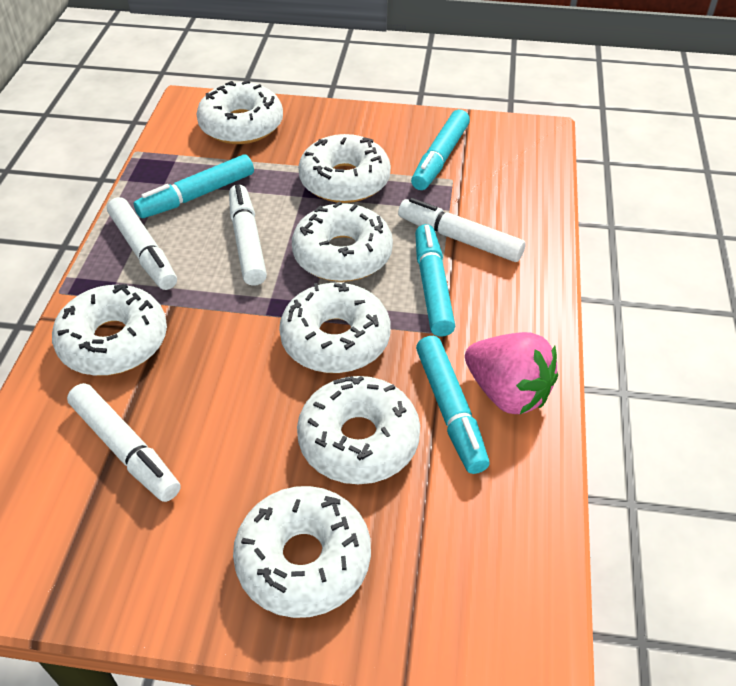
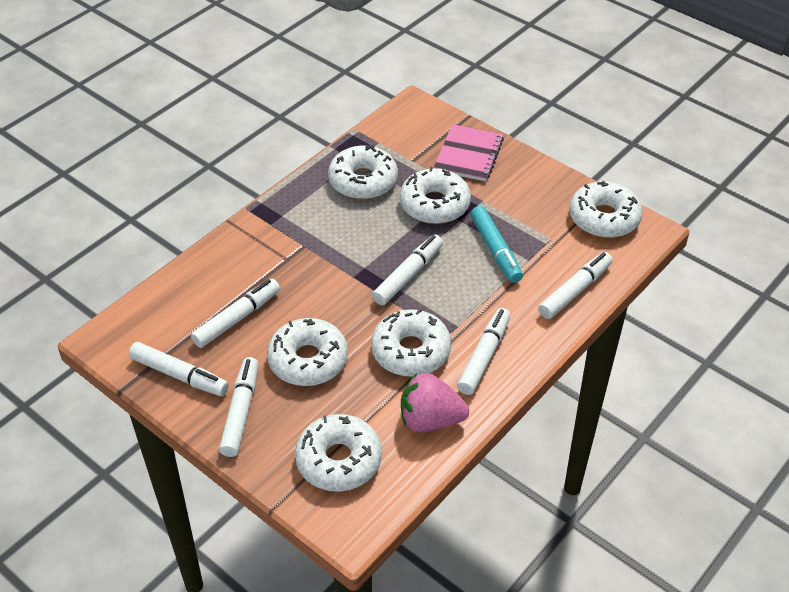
pink notebook: none = 0 -> [434,124,504,181] = 1
turquoise marker: [134,154,254,218] [411,110,470,190] [415,224,455,337] [416,336,490,474] = 4 -> [470,206,523,283] = 1
white donut: [52,284,167,376] [196,80,283,144] [233,486,371,618] [279,283,391,373] [292,201,393,282] [297,376,420,484] [298,134,391,203] = 7 -> [267,318,348,386] [295,414,382,492] [328,145,398,199] [371,309,451,377] [400,167,471,224] [569,181,643,238] = 6
white marker: [67,383,180,502] [107,197,177,290] [229,185,267,286] [398,198,526,262] = 4 -> [129,342,229,396] [191,279,280,348] [219,357,259,457] [372,235,443,305] [457,308,510,395] [538,252,613,319] = 6

